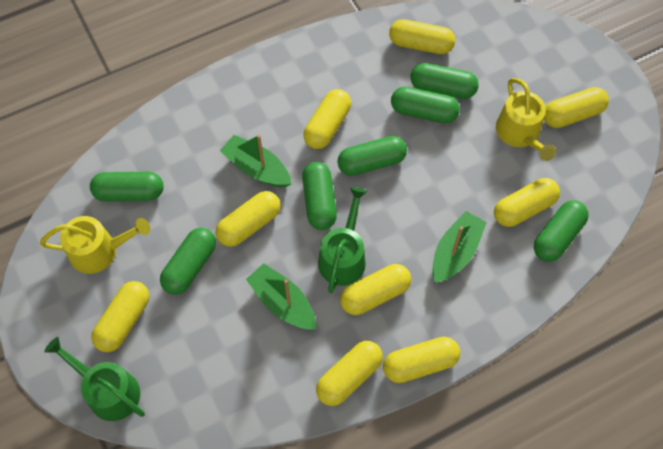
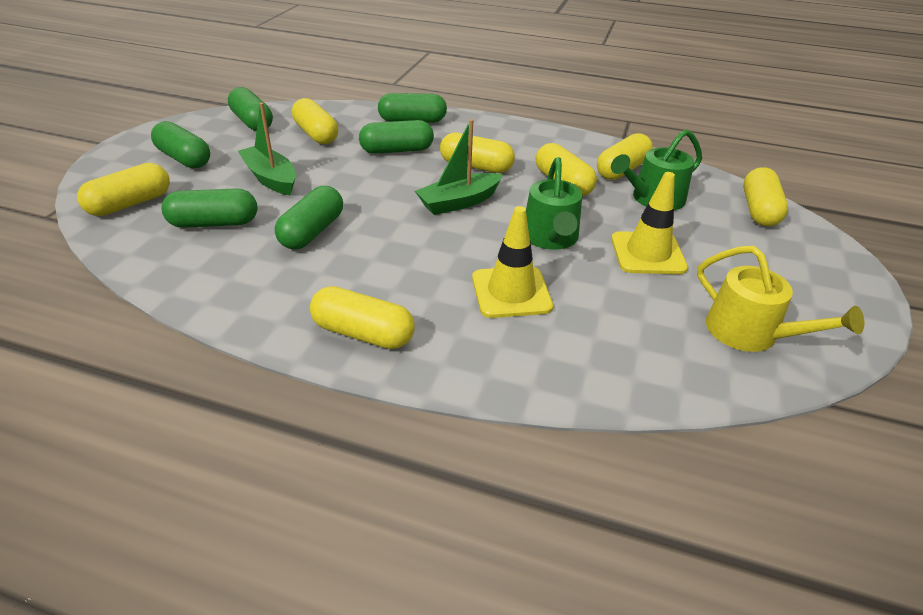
green boat: [220,135,292,187] [246,263,316,330] [432,211,487,283] = 3 -> [238,103,296,196] [415,119,503,215] = 2
green capsule: [90,172,164,201] [160,228,216,295] [302,162,337,230] [337,136,407,176] [391,87,460,123] [410,63,479,99] [534,200,589,262] = 7 -> [151,121,210,168] [161,188,257,228] [228,87,273,131] [275,186,343,250] [359,120,434,154] [378,93,447,123] = 6
yellow capsule: [91,281,149,352] [216,191,281,247] [303,89,351,149] [316,341,383,406] [340,264,411,315] [383,337,460,383] [389,19,455,54] [494,178,560,227] [544,87,609,128] = 9 -> [77,163,170,216] [292,98,338,144] [310,286,415,349] [440,133,515,173] [536,143,597,196] [597,133,653,180] [743,167,788,226] = 7
yellow traffic cone: none = 0 -> [472,206,553,318] [611,172,688,274] = 2
yellow watering can: [40,216,150,274] [496,78,556,161] = 2 -> [697,246,864,352] = 1

